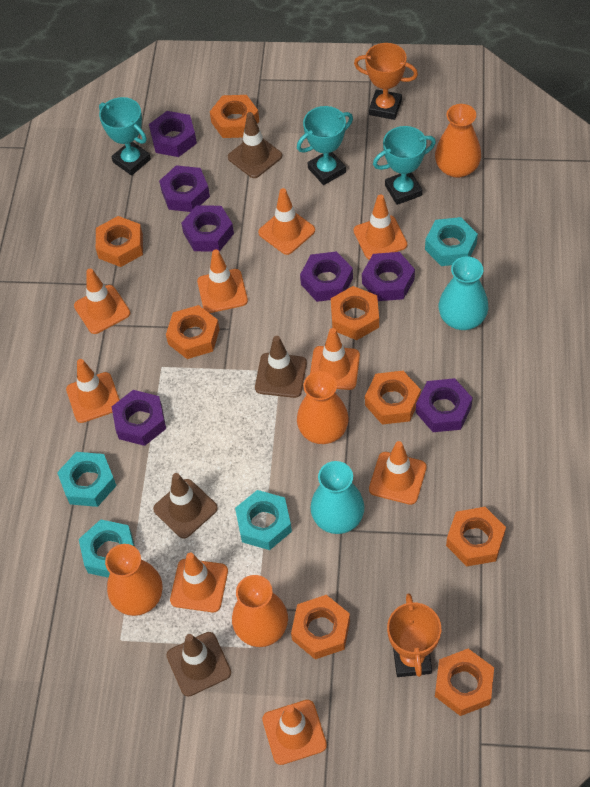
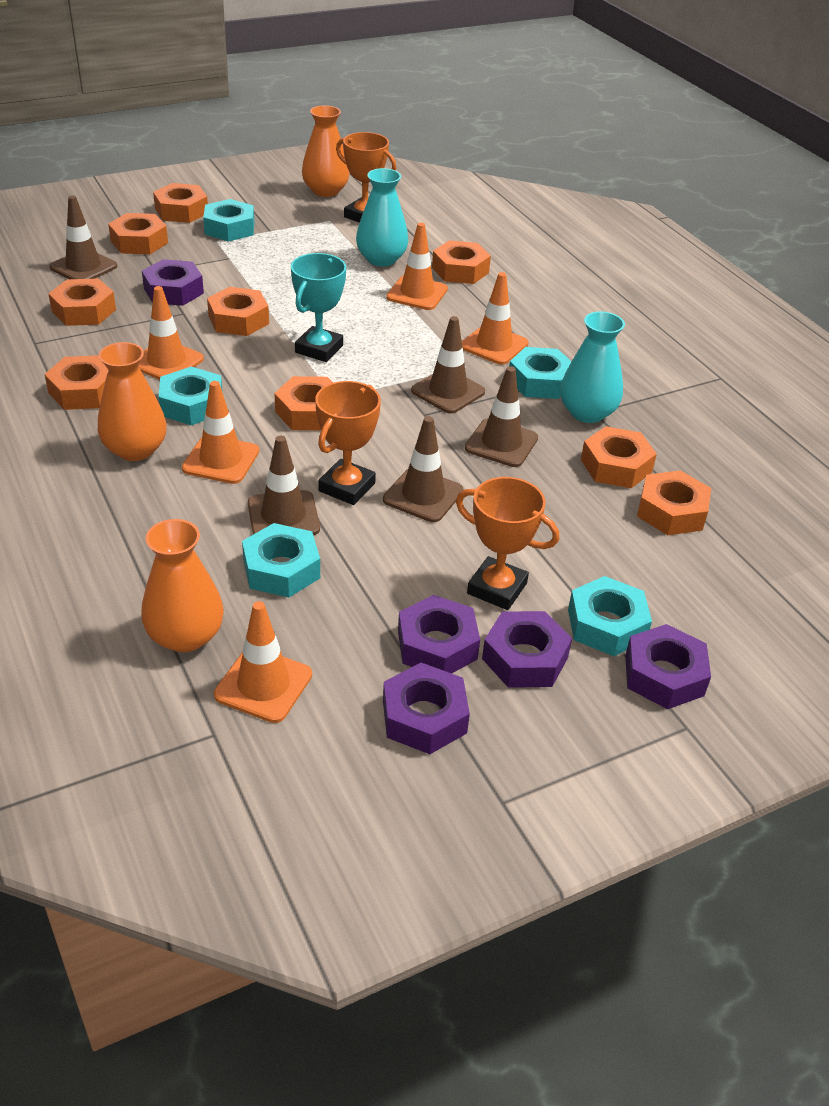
brown traffic cone: [153,473,218,538] [166,632,231,697] [228,112,282,178] [255,336,307,398] = 4 -> [49,195,117,279] [248,436,320,535] [383,416,463,522] [411,316,485,414] [465,366,538,467] = 5
orange nut: [96,216,143,267] [166,305,220,359] [210,95,259,138] [291,595,350,659] [331,286,379,340] [365,371,421,425] [435,649,494,716] [446,507,506,566] = 8 -> [44,355,109,410] [49,278,116,326] [108,213,168,254] [153,183,208,223] [207,287,269,336] [274,376,333,430] [432,240,491,284] [581,426,657,488] [637,470,711,535] = 9
orange traffic cone: [66,359,120,423] [74,269,130,334] [170,553,228,612] [197,249,248,313] [258,188,315,255] [262,700,327,765] [310,328,360,390] [354,194,407,260] [369,441,427,505] = 9 -> [138,286,204,380] [182,381,259,484] [214,601,312,723] [386,223,448,310] [462,272,529,365] = 5
orange trophy: [354,43,418,120] [387,593,441,677] = 2 -> [315,381,381,505] [336,132,396,223] [456,477,559,610] = 3
orange vase: [105,544,162,616] [232,575,288,647] [297,371,349,444] [435,104,481,178] = 4 -> [98,342,167,461] [141,519,224,652] [302,105,350,197] = 3
purple nut: [112,390,166,446] [149,111,197,157] [159,165,210,212] [181,205,234,252] [300,251,353,302] [362,252,415,301] [416,378,473,432] = 7 -> [142,259,204,306] [383,663,470,754] [398,595,480,674] [482,611,572,688] [625,624,711,709] = 5
turquoise nut: [57,452,117,507] [79,519,135,578] [235,490,292,550] [425,217,478,266] = 4 -> [159,367,223,425] [203,199,255,242] [242,523,320,598] [509,347,572,399] [568,576,652,656] = 5
turquoise trophy: [99,97,151,176] [297,106,353,185] [373,126,436,205] = 3 -> [291,253,346,362] = 1

